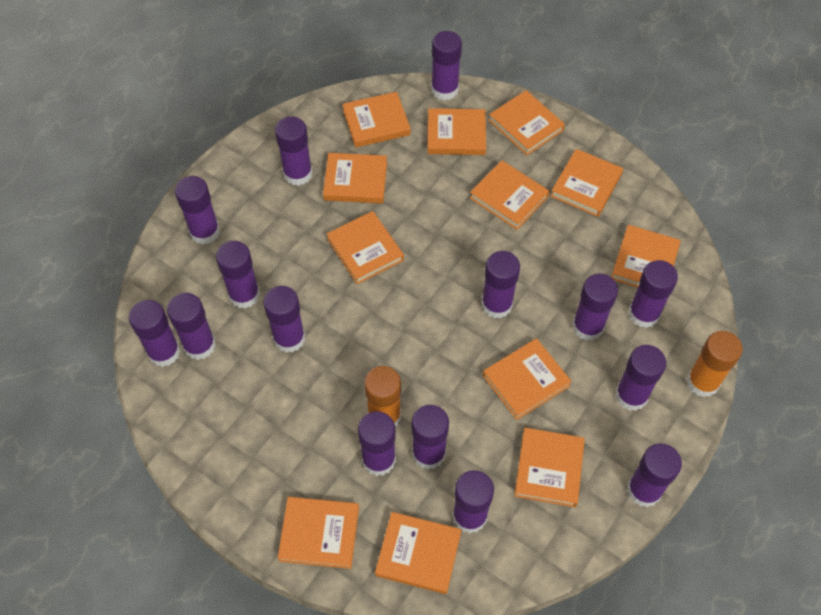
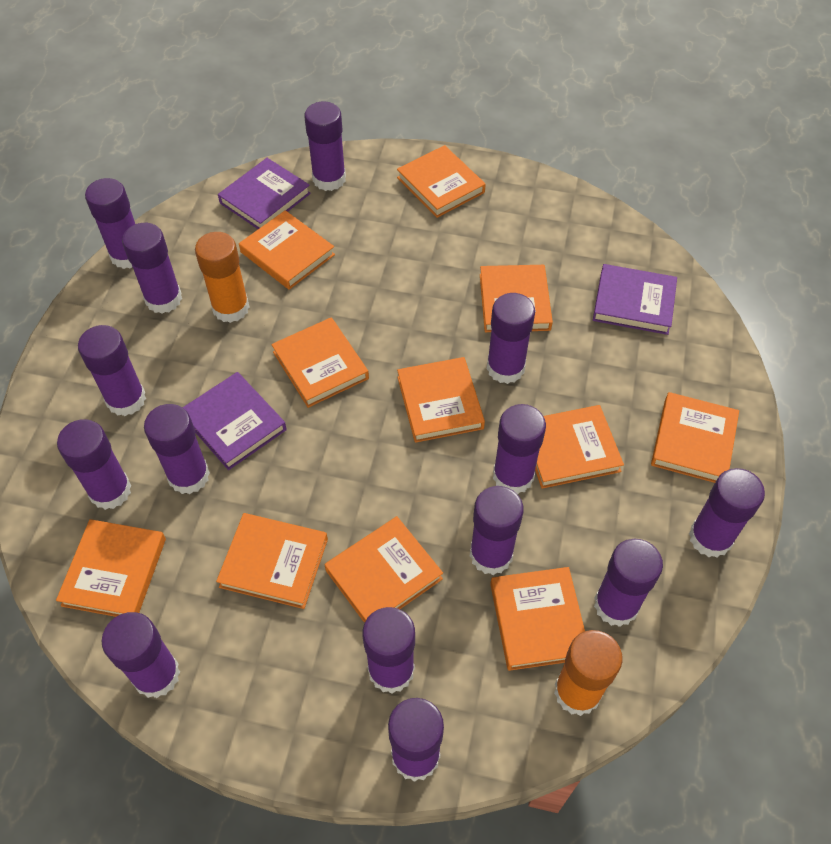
orange book: [278,497,359,569] [323,153,387,203] [327,211,404,284] [342,92,411,148] [375,512,462,594] [427,108,486,155] [470,160,549,230] [483,338,572,420] [489,90,565,155] [514,428,585,507] [551,149,623,217] [611,225,681,288] = 12 -> [56,519,166,617] [216,513,328,609] [239,210,335,290] [271,317,369,408] [325,517,443,623] [397,145,486,218] [397,357,485,443] [480,265,553,332] [490,567,585,671] [535,405,624,489] [651,392,739,483] = 11
purple book: none = 0 -> [182,372,287,470] [218,158,311,229] [593,264,677,335] = 3
purple glue stick: [129,300,180,367] [167,293,216,360] [175,176,220,245] [216,241,260,308] [263,286,305,353] [275,116,312,186] [358,411,396,476] [412,405,449,470] [431,31,462,100] [452,470,494,533] [482,251,520,318] [572,274,618,341] [615,345,666,411] [627,443,682,507] [628,260,678,328] = 15 -> [57,419,131,510] [78,325,146,416] [85,178,135,269] [101,612,180,698] [122,223,182,314] [144,404,210,494] [304,101,346,191] [362,607,415,694] [388,698,444,782] [470,486,524,575] [487,293,535,384] [493,404,546,494] [594,539,663,627] [689,468,765,558] = 14

